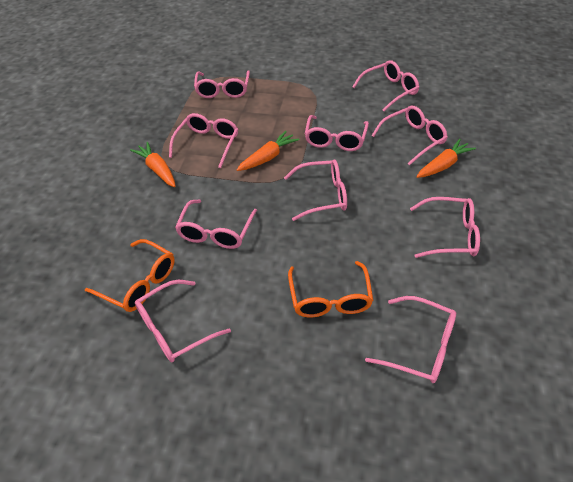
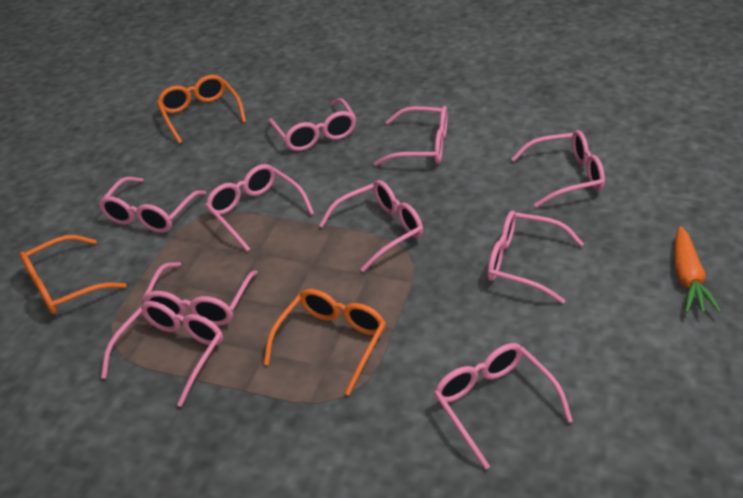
orange carrot: [130,142,176,187] [237,131,299,171] [416,139,476,178] = 3 -> [674,226,721,313] = 1
orange glasses: [85,239,175,312] [288,261,373,317] = 2 -> [20,235,127,314] [157,75,246,144] [264,289,386,395] = 3

